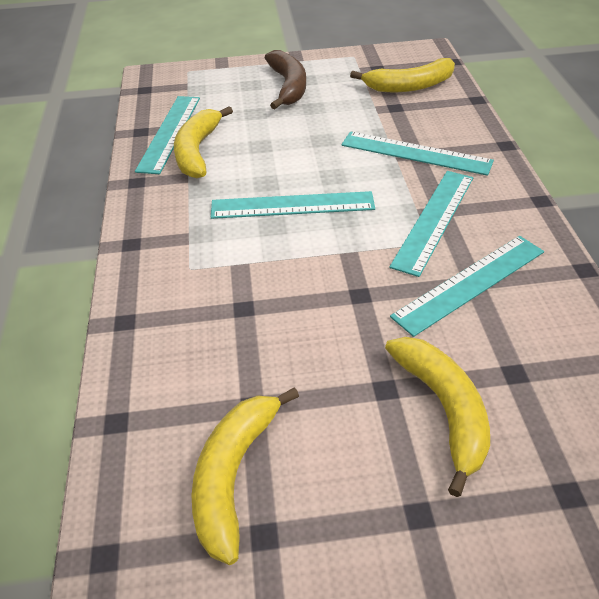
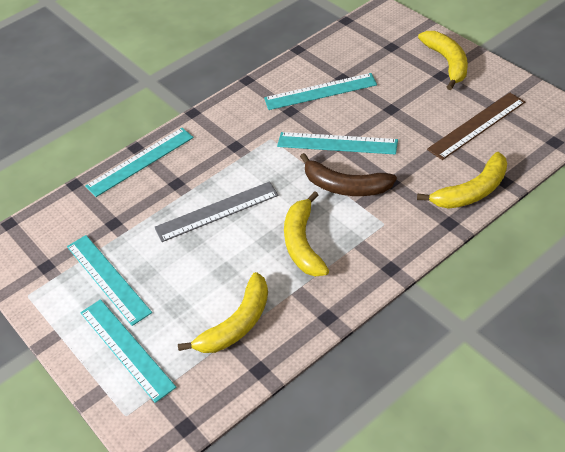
brown ruler: none = 0 -> [427,92,525,160] = 1
grey ruler: none = 0 -> [155,181,279,242] = 1

